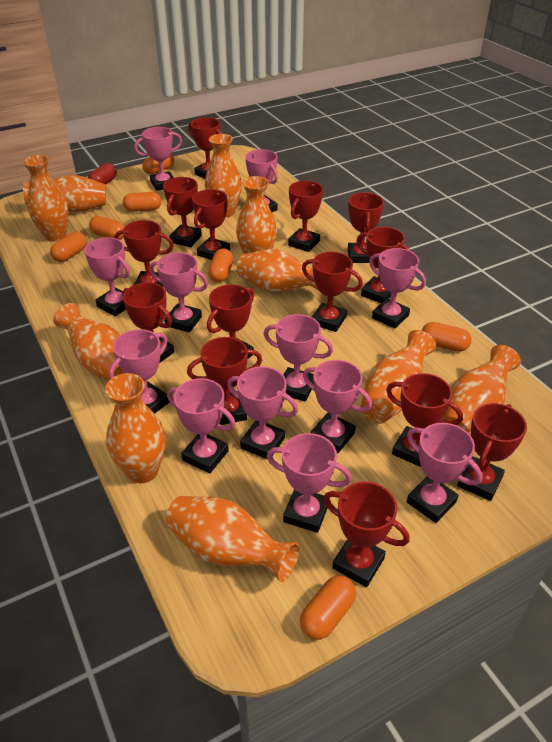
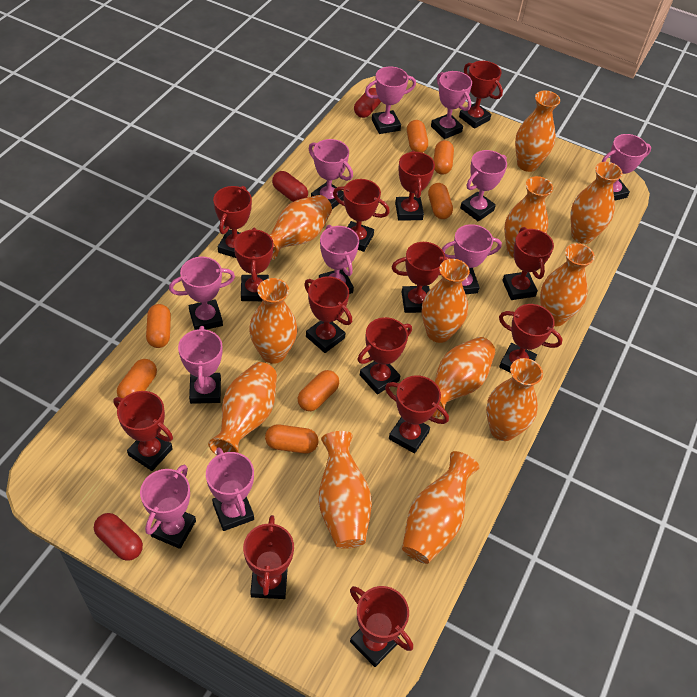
orange vase: [23,155,68,242] [23,175,106,212] [53,303,124,380] [105,373,166,483] [165,496,299,582] [205,134,242,218] [236,176,277,254] [237,249,319,292] [360,330,436,424] [442,345,521,435] = 10 -> [208,362,277,455] [249,278,297,364] [269,195,332,260] [318,431,372,549] [402,451,480,564] [422,259,470,343] [432,337,495,417] [486,358,543,441] [504,176,553,258] [515,90,560,172] [540,243,595,326] [571,162,622,244] = 12
pink trophy: [84,237,130,316] [109,329,169,414] [134,127,182,191] [149,252,208,333] [167,378,236,473] [227,366,298,460] [245,149,278,212] [263,314,333,402] [267,433,352,533] [303,360,372,453] [369,248,426,329] [407,423,483,523] = 12 -> [140,465,196,549] [169,257,235,330] [178,326,223,404] [206,447,254,531] [309,139,353,209] [319,225,359,294] [365,66,416,134] [431,71,472,139] [442,224,502,294] [460,150,507,222] [602,134,651,201] = 11
red capsule: [88,163,117,185] = 1 -> [94,513,143,561] [272,171,308,202] [354,88,381,118] = 3

